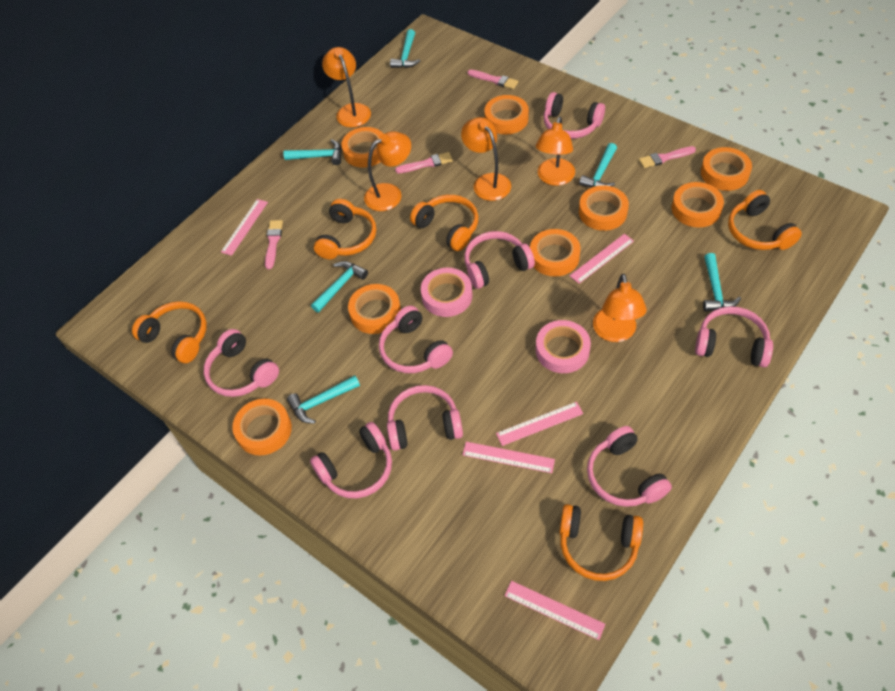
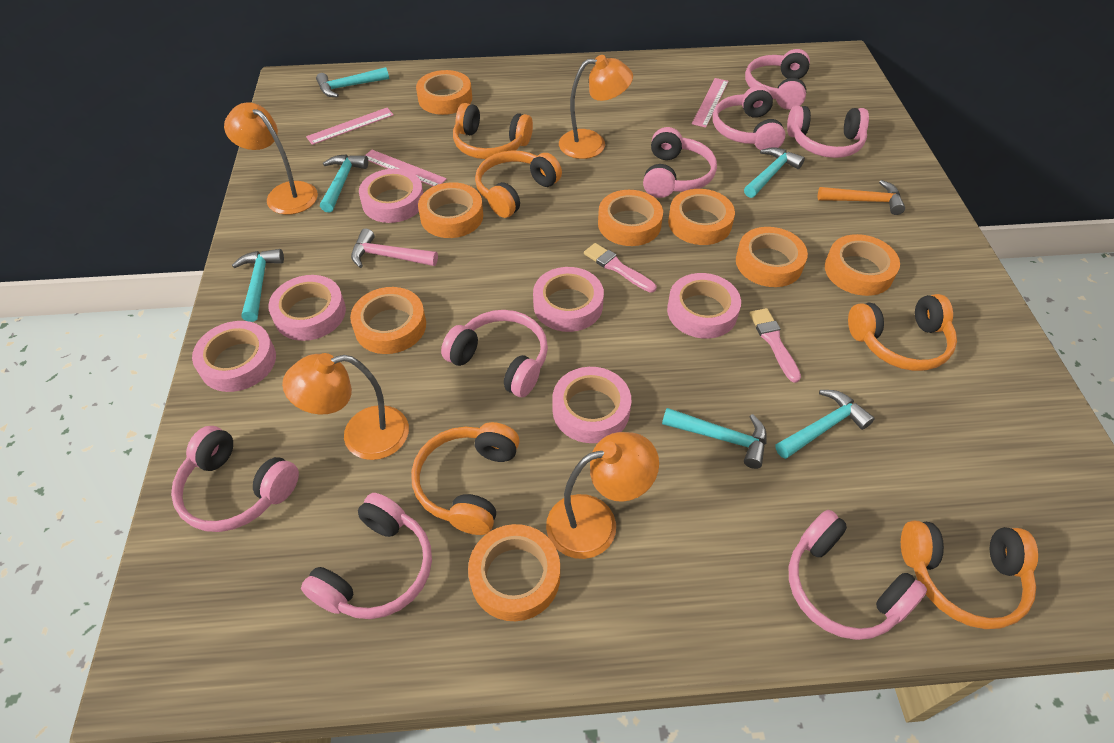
orange hammer: none = 0 -> [818,180,905,215] = 1
orange lamp: [322,47,371,127] [364,131,411,211] [461,117,511,201] [536,117,575,186] [593,274,647,342] = 5 -> [224,102,318,215] [282,353,409,460] [546,432,659,559] [559,55,633,159] = 4
pink brush: [265,220,283,269] [395,152,453,173] [468,70,519,89] [639,146,696,168] = 4 -> [584,243,656,293] [749,308,801,383] = 2
pink hammer: none = 0 -> [351,229,438,268] = 1
pink ruler: [221,199,268,256] [462,442,555,473] [496,402,583,446] [504,581,605,640] [570,234,634,284] = 5 -> [306,108,394,145] [365,150,447,186] [692,78,729,128] = 3
pink tape: [421,268,472,317] [536,320,591,373] = 2 -> [192,321,276,392] [268,275,346,341] [359,169,423,223] [533,267,604,332] [552,367,631,443] [667,273,741,339] = 6

